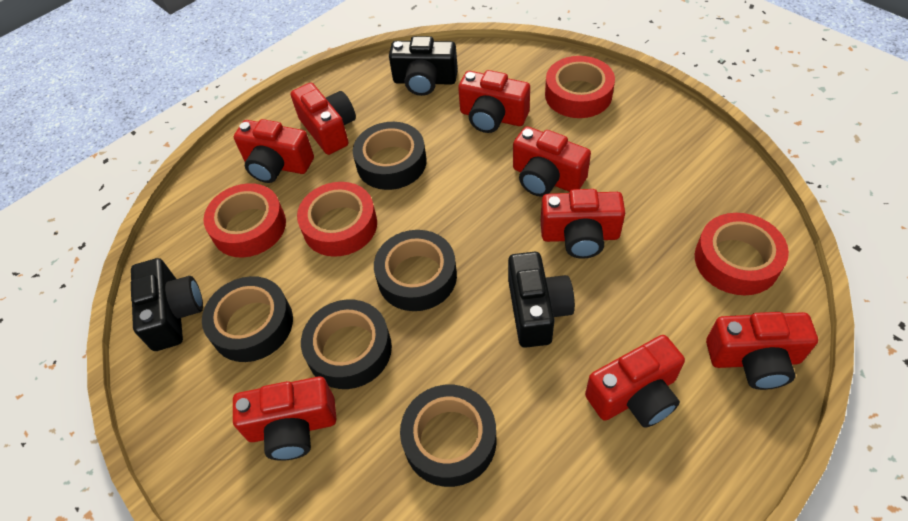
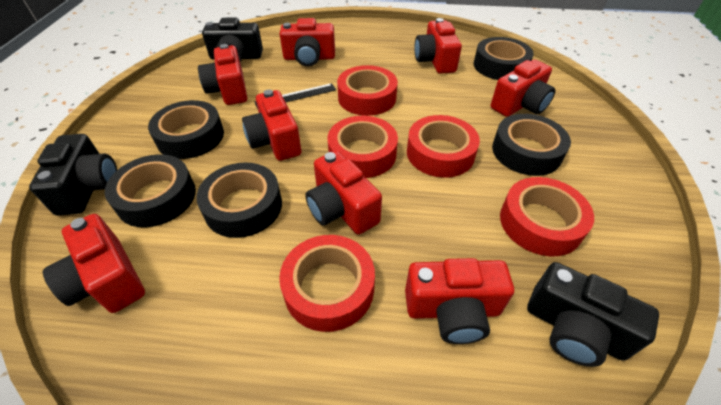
black ruler: none = 0 -> [254,83,336,109] = 1
red tape: [203,183,286,258] [297,182,377,257] [545,56,615,118] [695,213,789,295] = 4 -> [279,235,375,332] [327,116,398,178] [337,65,398,116] [407,115,480,178] [500,177,594,256] = 5

